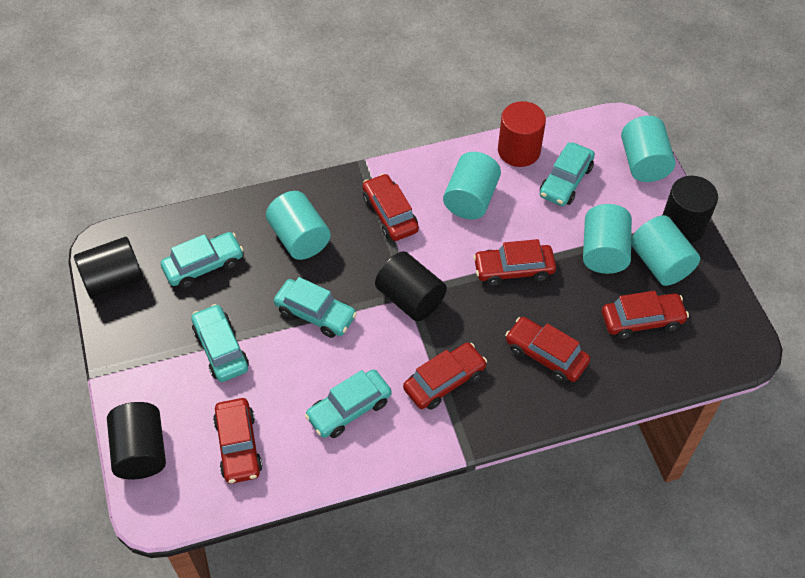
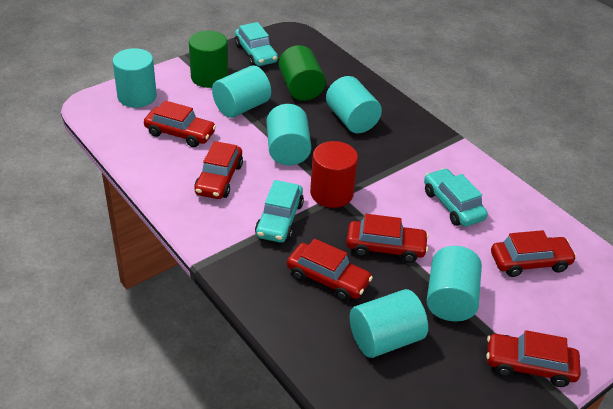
black cylinder: [74,237,144,299] [107,402,166,479] [375,251,447,321] [663,176,718,243] = 4 -> none = 0
green cylinder: none = 0 -> [189,31,228,88] [279,45,326,101] = 2
turquoise car: [161,232,244,288] [191,304,249,382] [274,277,357,338] [305,369,392,438] [540,142,595,206] = 5 -> [235,22,278,66] [255,180,304,243] [424,168,488,227] = 3
turquoise cylinder: [266,191,331,260] [443,152,501,219] [583,204,632,274] [621,116,675,182] [631,215,700,286] = 5 -> [113,48,157,108] [212,66,271,118] [267,104,311,165] [326,76,382,133] [350,289,428,358] [427,246,482,321] = 6

